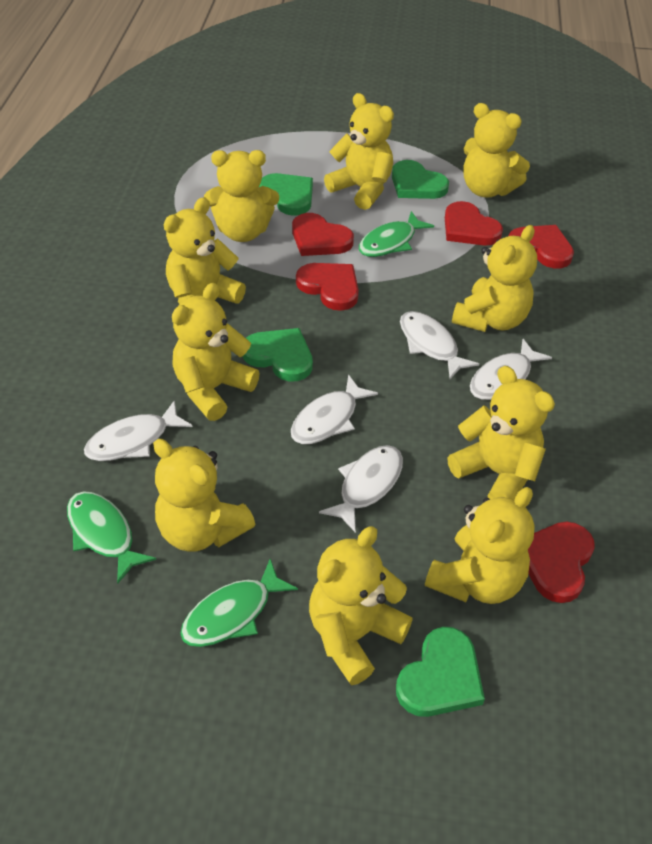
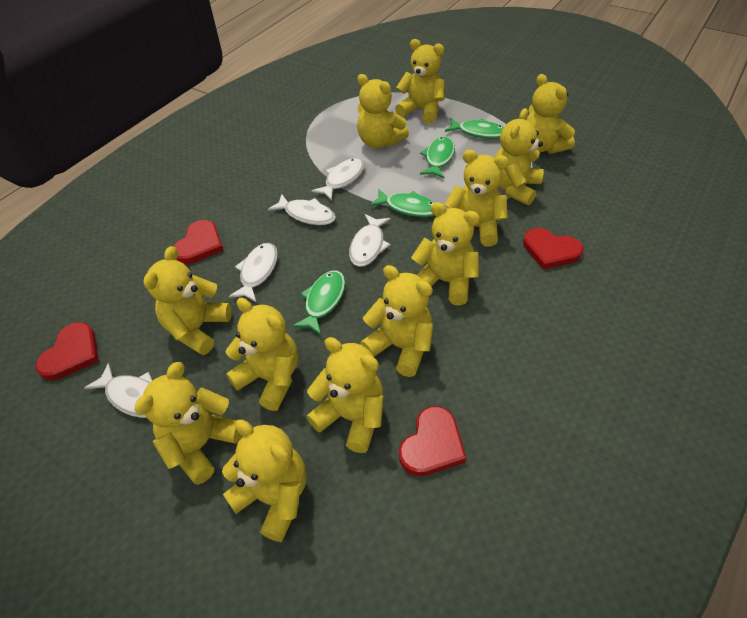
green fish: [67,491,156,584] [180,559,298,647] [359,211,434,257] = 3 -> [292,270,346,335] [370,189,435,217] [420,136,455,178] [445,118,504,139] = 4
green heart: [242,328,313,382] [259,173,313,216] [392,160,449,199] [396,627,485,717] = 4 -> none = 0
red heart: [292,213,354,256] [296,263,359,311] [445,201,503,246] [508,225,574,268] [528,522,594,603] = 5 -> [35,322,99,380] [173,220,224,264] [399,406,466,476] [523,228,584,269] = 4
yellow teddy bear: [153,439,255,552] [164,197,246,304] [172,283,260,421] [204,150,279,242] [309,526,413,685] [324,93,394,210] [425,487,535,604] [448,366,555,500] [452,225,537,332] [464,103,530,198] = 10 -> [135,362,242,485] [143,246,232,355] [222,420,307,542] [225,298,298,411] [307,337,383,453] [357,74,409,148] [360,265,433,377] [395,39,445,124] [411,202,480,305] [444,150,509,247] [494,108,544,205] [527,74,575,154] = 12

